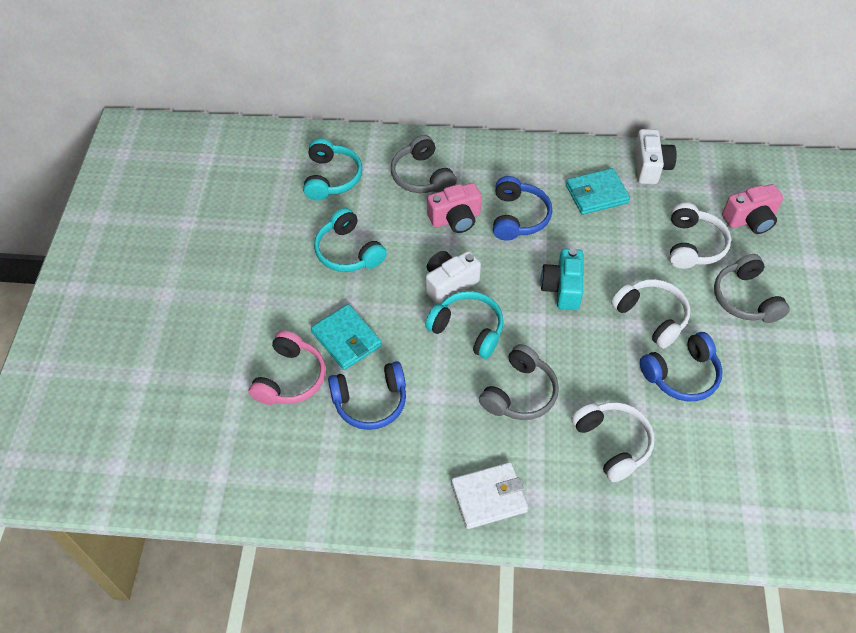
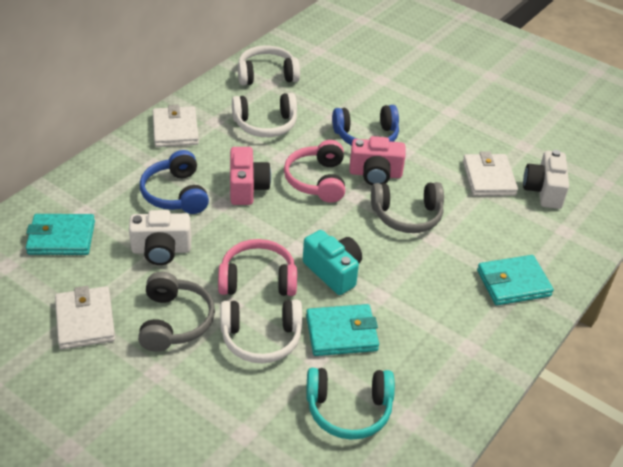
blue headphones: [328,361,406,430] [493,176,552,241] [640,332,722,401] = 3 -> [140,150,209,214] [332,105,399,146] = 2
grey headphones: [391,135,457,193] [479,344,559,420] [714,254,790,323] = 3 -> [138,272,215,352] [371,182,444,233] = 2
pink headphones: [248,330,326,405] = 1 -> [218,239,297,296] [284,140,345,203] = 2
turquoise headphones: [303,138,362,200] [314,208,387,272] [425,291,504,359] = 3 -> [306,368,395,440] = 1
turquoise wallet: [311,304,382,370] [566,168,630,215] = 2 -> [26,214,95,255] [306,304,379,356] [477,255,554,305] = 3
white wallet: [451,462,528,529] = 1 -> [55,286,115,350] [153,105,199,147] [463,151,518,196] = 3

